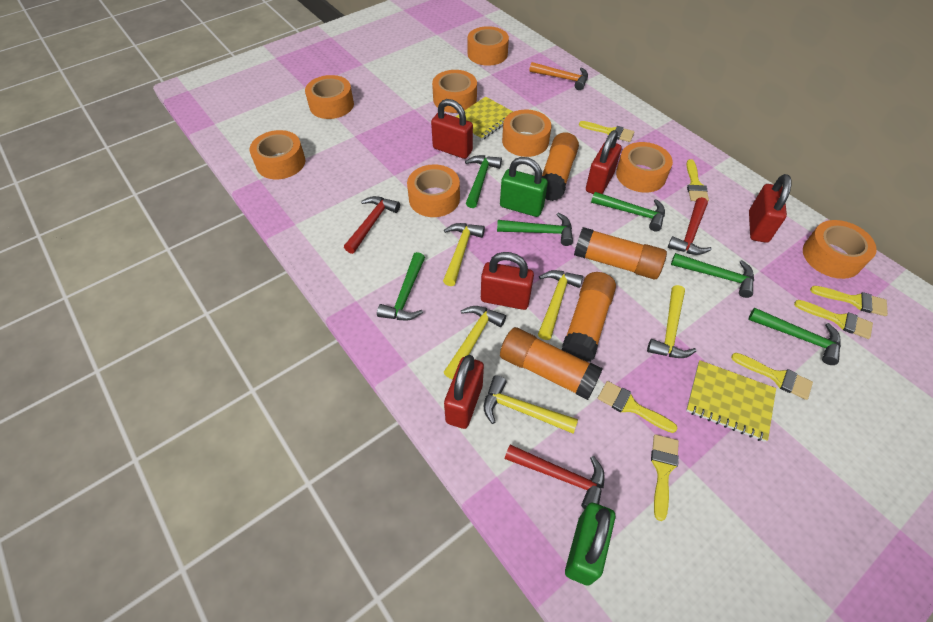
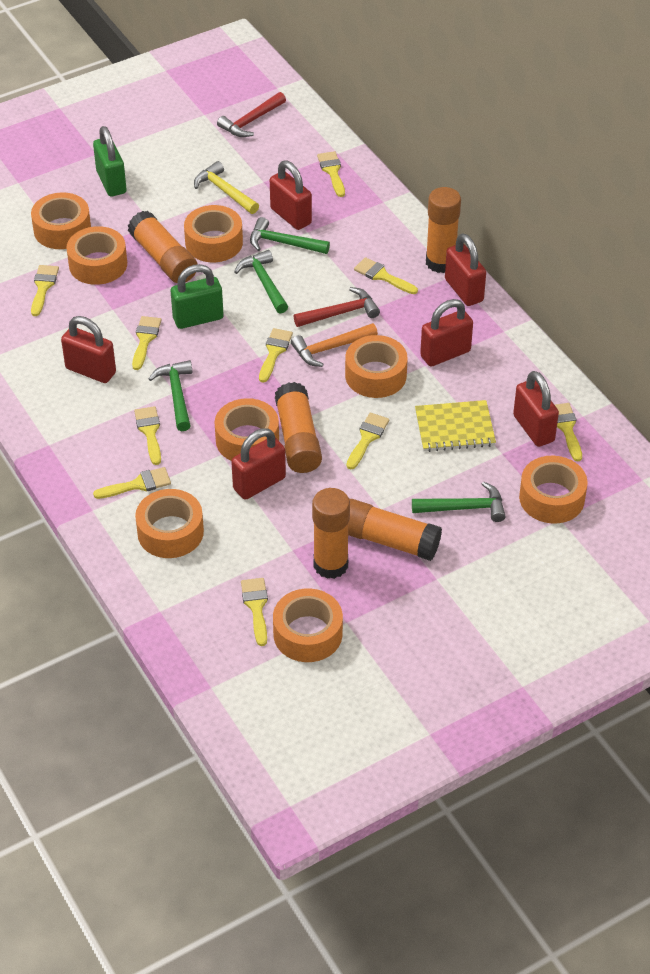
green hammer: [377,252,425,320] [465,155,502,208] [497,212,573,246] [591,192,665,231] [671,253,754,298] [748,308,841,365] = 6 -> [148,360,192,431] [234,250,288,314] [250,217,330,254] [412,481,506,522] = 4
orange glue stick: [500,327,603,400] [542,132,579,201] [562,272,616,362] [574,227,667,279] = 4 -> [128,211,198,283] [275,382,322,473] [312,488,350,579] [348,499,442,561] [426,187,461,273] = 5
red hammer: [344,196,400,254] [505,445,605,509] [668,197,712,255] = 3 -> [217,92,286,137] [294,287,380,327] = 2
red padlock: [431,99,473,159] [444,355,484,429] [481,252,534,310] [586,130,621,194] [749,174,792,243] = 5 -> [61,316,116,383] [231,428,286,500] [270,161,312,230] [420,299,473,367] [445,234,486,306] [513,371,559,447] = 6
yellow brush: [579,121,635,142] [598,381,677,433] [651,434,679,521] [686,159,709,201] [731,353,813,400] [794,300,873,339] [810,286,888,316] = 7 -> [31,265,59,316] [93,467,171,499] [132,316,162,370] [134,406,161,465] [241,578,268,646] [259,328,293,383] [317,151,345,197] [346,413,389,470] [354,257,418,294] [555,403,582,461] = 10
yellow hammer: [443,223,485,286] [444,306,506,379] [484,375,578,433] [538,270,583,340] [647,285,696,358] = 5 -> [194,161,259,214] = 1
yellow notebook: [455,96,513,141] [686,360,776,442] = 2 -> [415,400,496,452] = 1

